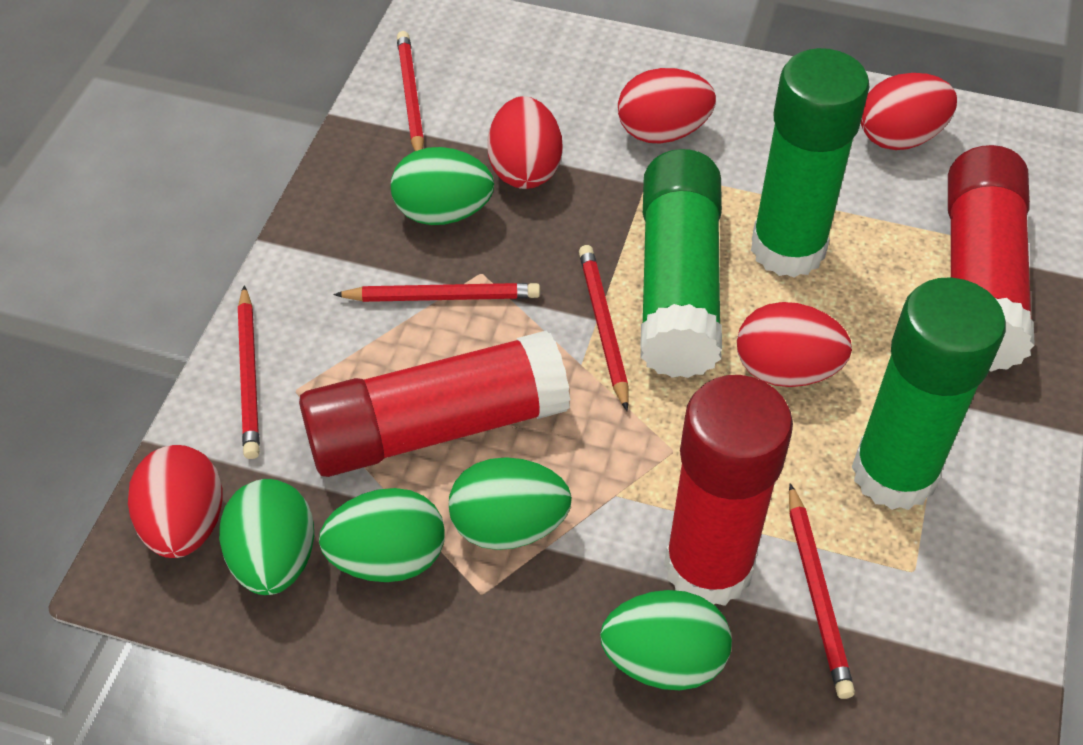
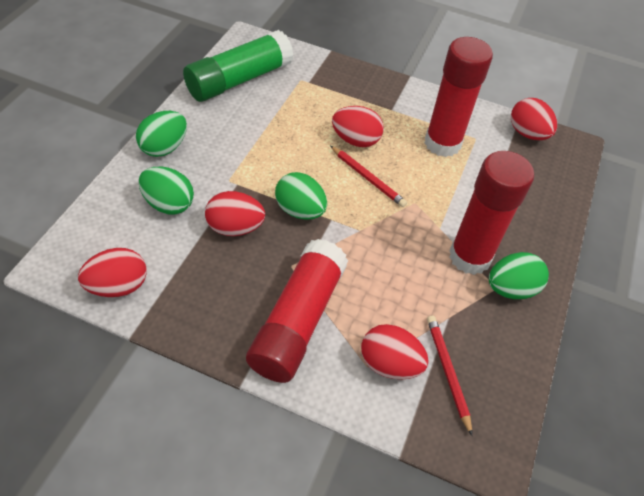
green egg: [219,479,314,595] [319,488,445,582] [391,147,494,225] [449,457,572,550] [600,590,732,690] = 5 -> [136,111,187,157] [138,166,194,215] [275,172,327,219] [489,252,549,299] = 4
green glue stick: [640,149,722,378] [751,48,870,277] [852,277,1006,510] = 3 -> [183,30,294,102] = 1
red pencil: [238,285,260,459] [333,283,540,302] [397,31,424,151] [579,245,629,411] [789,483,855,699] = 5 -> [330,146,407,207] [427,315,472,436] = 2

